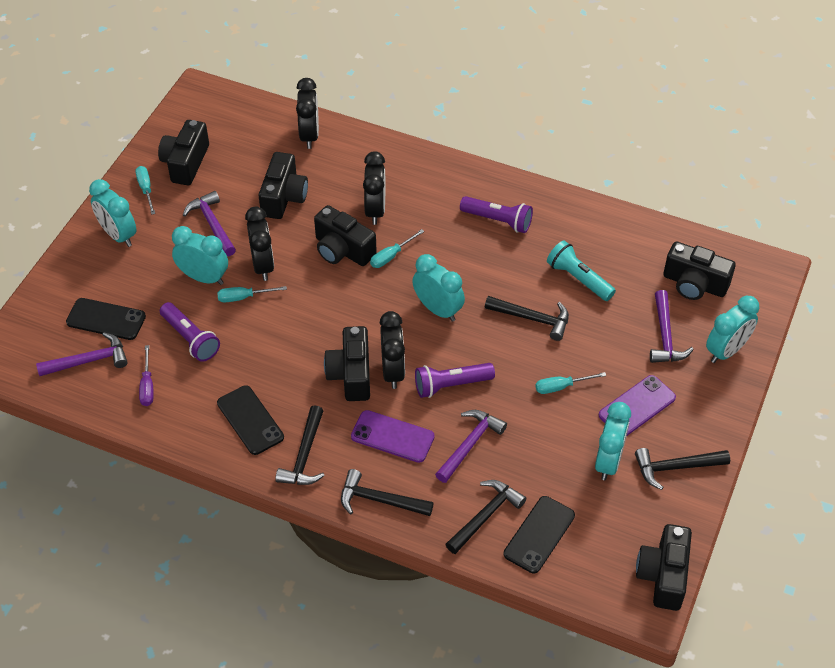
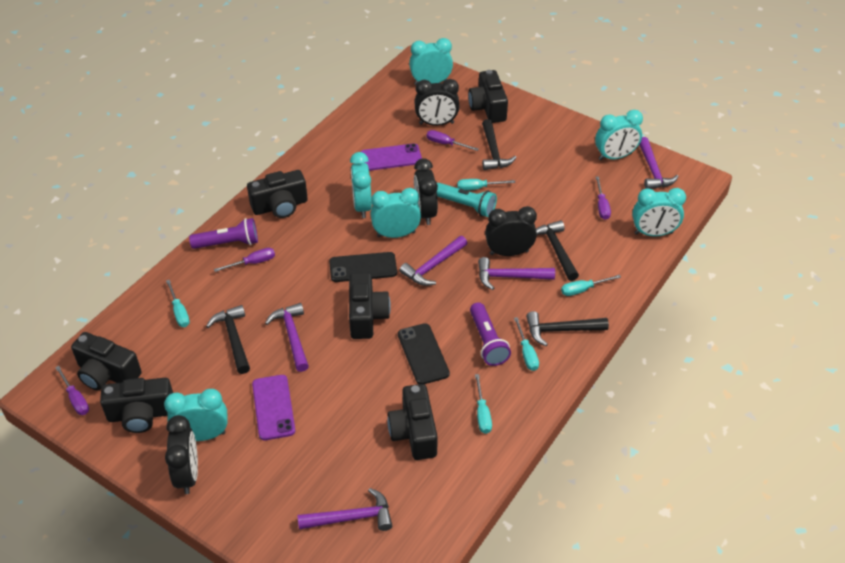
black hammer: [275,405,325,485] [341,469,434,516] [445,480,526,554] [485,296,569,341] [635,448,730,490] = 5 -> [206,305,250,374] [482,119,516,170] [526,311,609,346] [536,220,579,281] = 4
black phone: [66,298,146,340] [217,385,284,455] [504,496,575,574] = 3 -> [329,252,397,282] [398,323,450,384] = 2
purple flashlight: [160,302,220,362] [415,363,495,398] [460,196,533,233] = 3 -> [189,218,258,249] [470,302,511,366] = 2
purple hammer: [36,333,128,376] [183,191,236,256] [435,410,507,483] [650,290,694,363] = 4 -> [265,303,309,372] [298,488,392,531] [399,236,467,286] [478,257,555,290] [639,137,679,189] = 5
purple screwdriver: [139,345,154,406] = 1 -> [55,366,89,415] [214,248,275,272] [426,130,479,151] [596,177,611,220] = 4
turquoise clock: [89,179,136,247] [172,226,228,285] [412,254,465,322] [595,402,631,480] [706,296,759,363] = 5 -> [164,389,228,441] [350,152,372,218] [370,188,421,238] [409,38,453,85] [595,110,643,161] [632,188,686,237] = 6
turquoise screwdriver: [135,166,155,215] [217,286,287,303] [370,229,424,268] [535,372,606,394] = 4 -> [166,280,190,327] [457,179,515,191] [475,374,492,434] [514,317,539,371] [561,275,621,296] = 5

